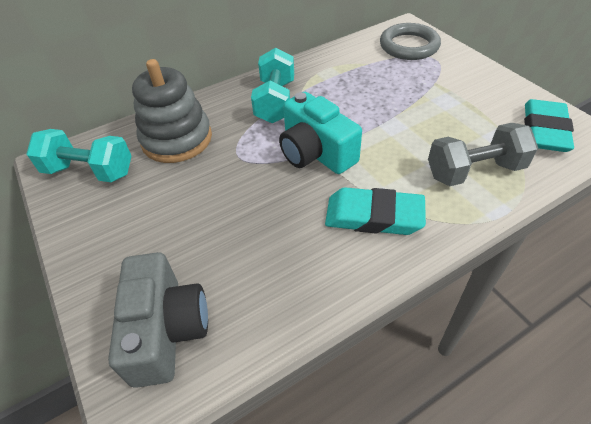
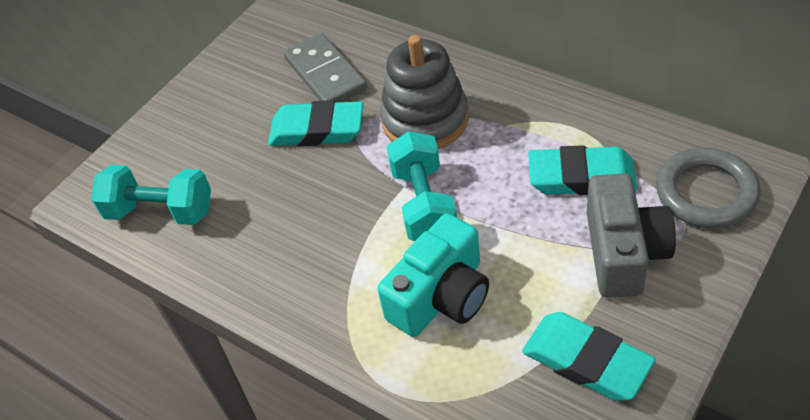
grey domino: none = 0 -> [284,33,367,103] = 1
grey dumbbell: [428,123,538,186] = 1 -> none = 0
turquoise eraser: [325,187,426,235] [524,99,574,152] = 2 -> [268,100,363,146] [522,312,656,401] [528,145,637,195] = 3

